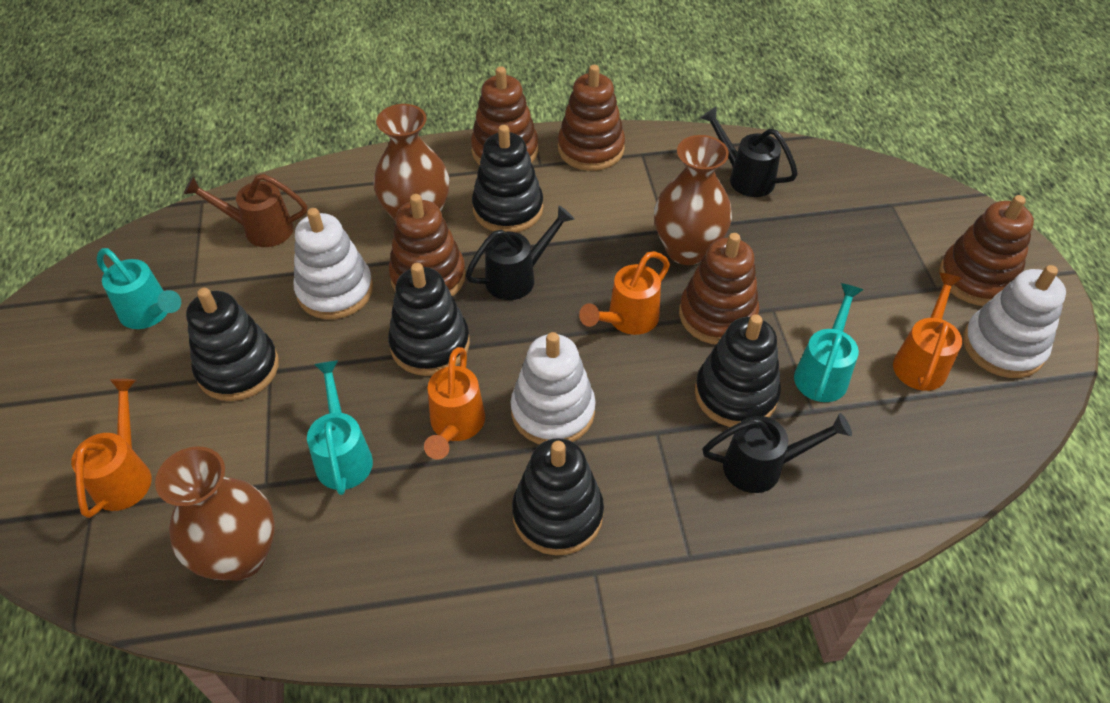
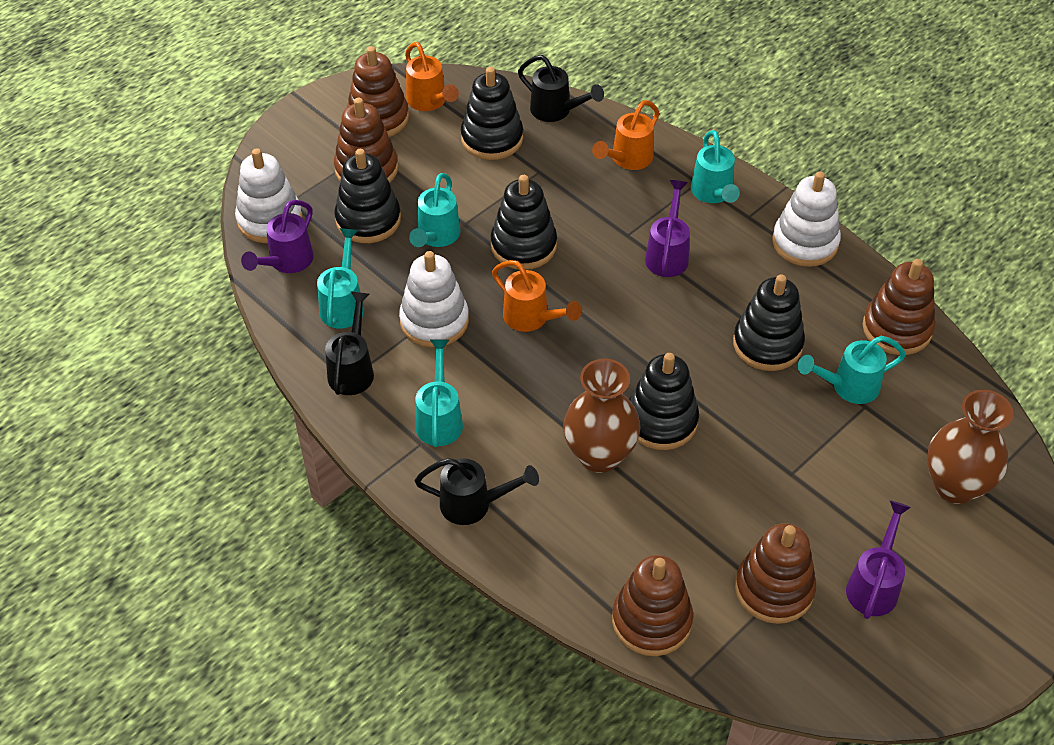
brown vase: [155,446,275,581] [374,104,449,220] [654,135,732,265] = 3 -> [563,358,641,473] [927,390,1014,504] = 2
brown watering can: [183,174,307,247] = 1 -> none = 0
orange watering can: [71,379,151,518] [424,347,485,460] [579,251,670,335] [893,273,962,391] = 4 -> [405,42,459,111] [492,260,582,332] [592,100,659,170] = 3
purple watering can: none = 0 -> [241,200,314,273] [645,180,690,277] [846,500,911,619] = 3
turquoise watering can: [97,248,181,329] [307,360,373,495] [794,283,863,402] = 3 -> [317,228,364,329] [409,173,461,247] [415,340,463,447] [691,130,740,203] [798,336,906,404] = 5

